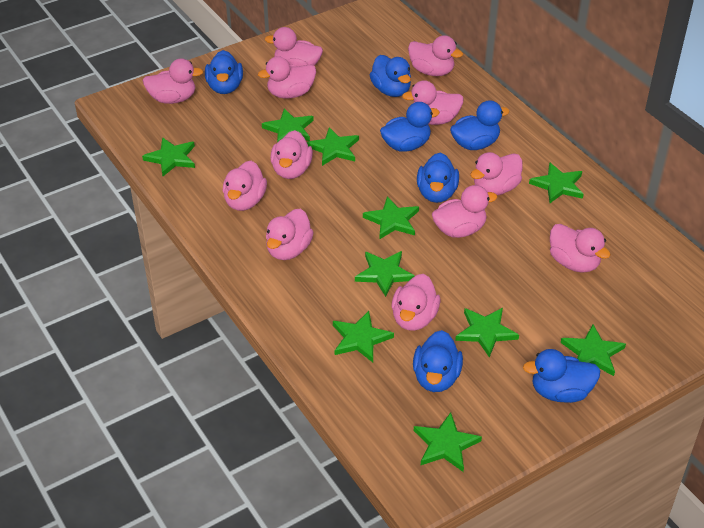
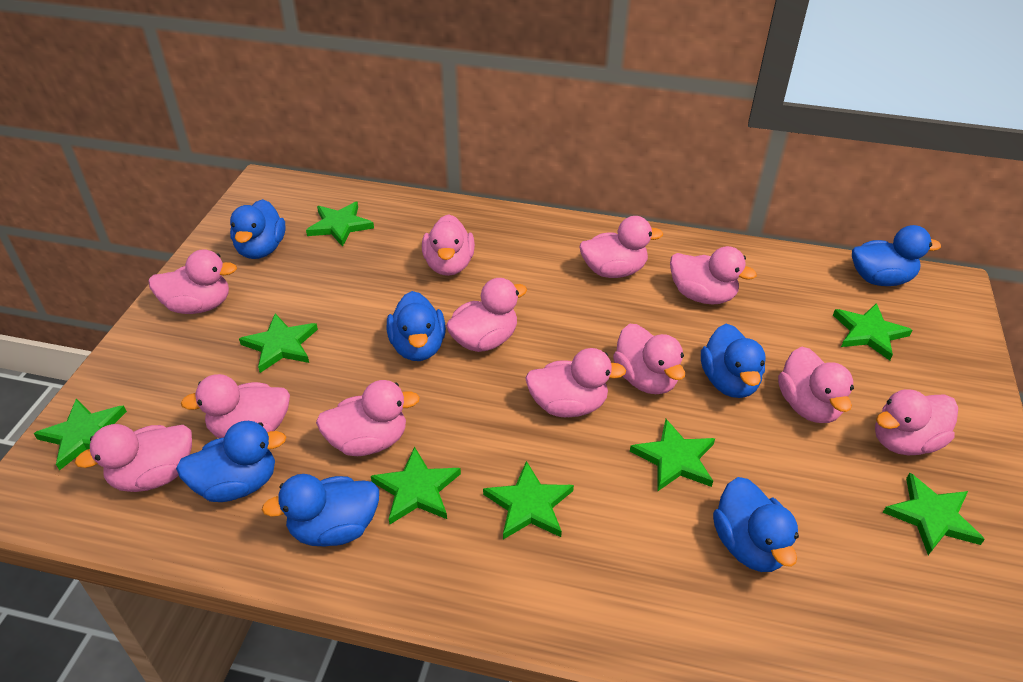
green star: [142,137,195,176] [262,108,314,143] [307,127,359,166] [333,311,394,363] [355,251,415,297] [363,196,419,240] [414,412,482,472] [455,308,519,358] [529,162,584,203] [561,324,626,376] = 10 -> [34,399,127,470] [239,313,318,373] [306,202,374,247] [371,447,461,525] [483,461,574,539] [630,419,715,492] [833,303,912,360] [883,473,985,555] = 8

